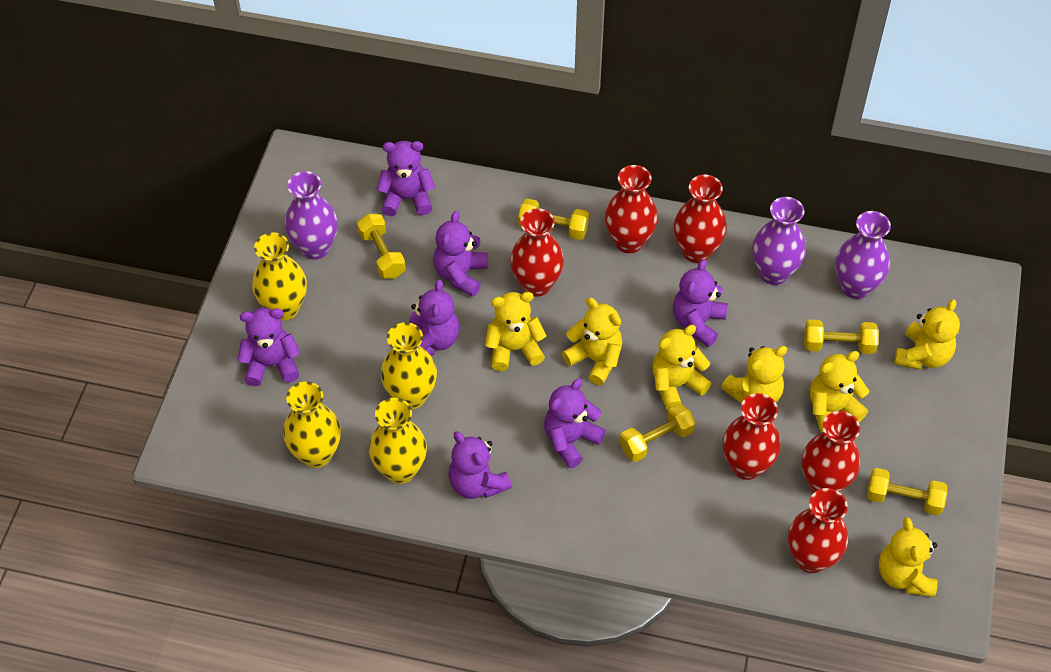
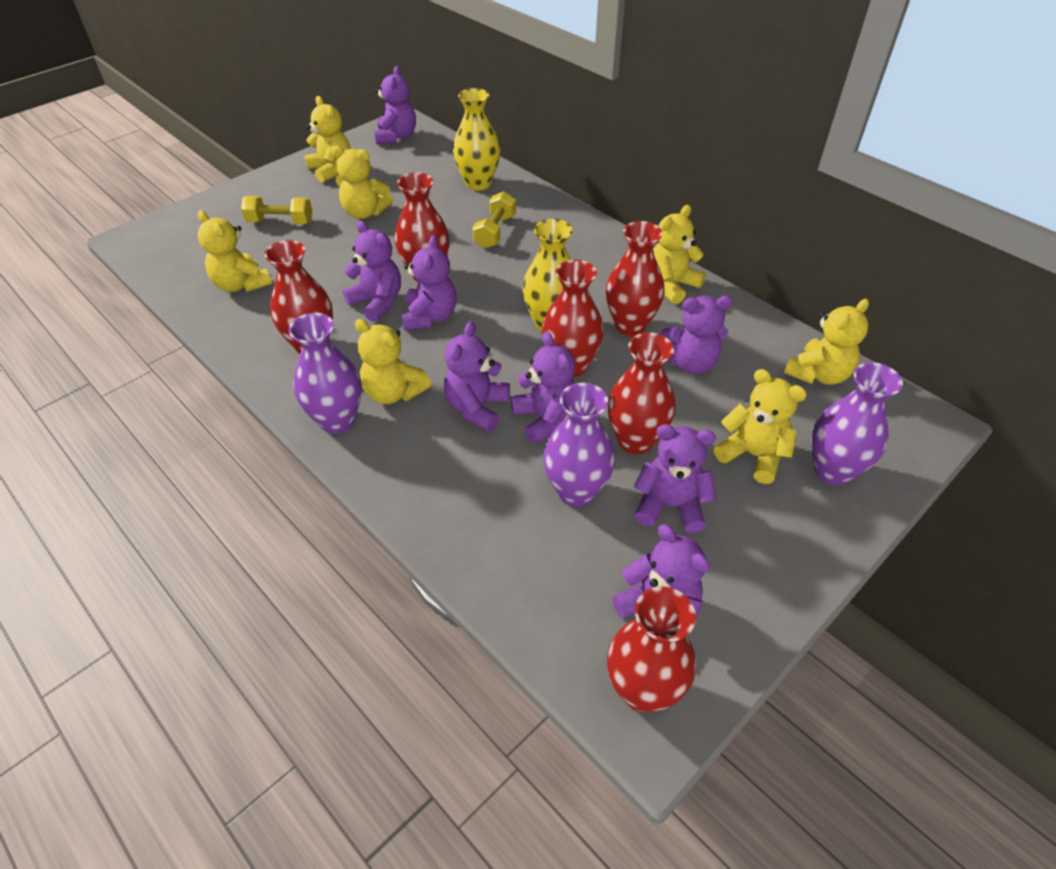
purple teddy bear: [237,308,300,386] [376,141,435,216] [409,280,459,356] [433,211,488,297] [448,431,512,499] [544,379,606,468] [673,259,728,347] = 7 -> [342,221,401,322] [374,66,416,145] [401,235,457,330] [444,321,510,432] [510,332,575,444] [612,524,710,632] [633,424,716,533] [660,296,732,374] = 8
yellow dumbbell: [357,214,406,279] [518,199,589,240] [620,404,695,462] [804,320,879,354] [867,468,947,516] = 5 -> [241,196,312,224] [473,192,516,249] = 2
yellow vase: [252,232,307,321] [283,381,341,468] [369,398,427,484] [381,322,437,410] = 4 -> [453,88,500,190] [522,219,573,331] = 2

